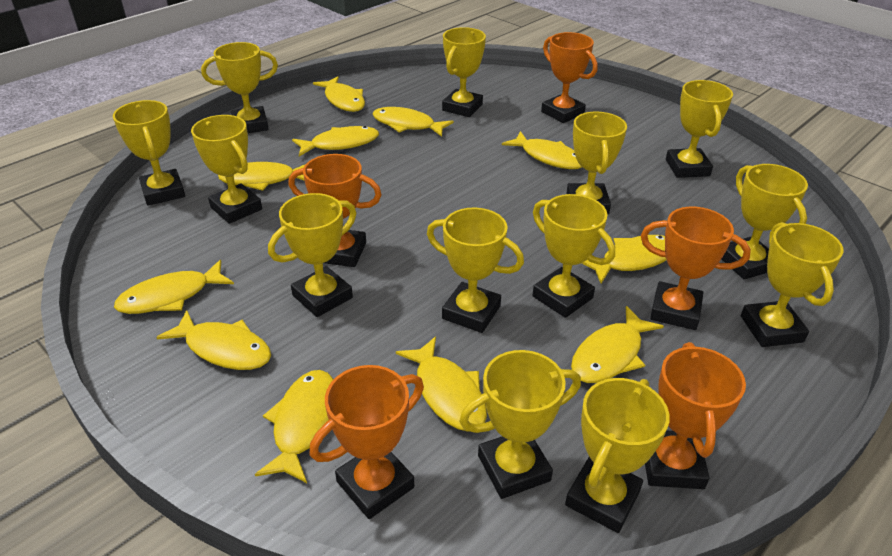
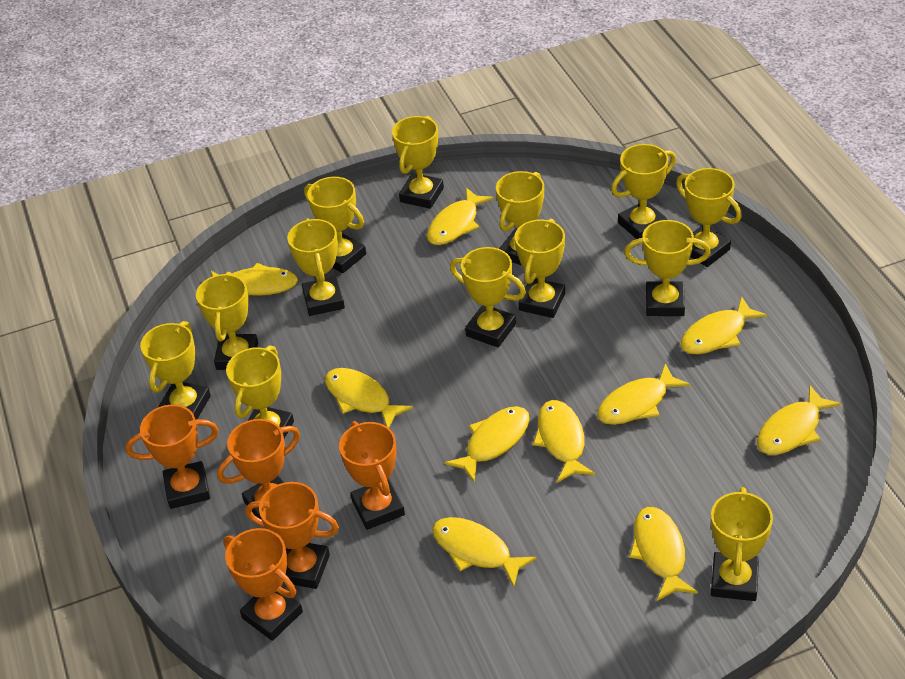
yellow fish: [114,260,234,314] [156,310,271,370] [218,162,306,191] [255,370,334,483] [292,126,379,156] [313,76,365,112] [372,107,454,137] [396,336,487,432] [502,131,582,169] [571,306,664,383] [582,235,667,284] = 11 -> [211,263,298,296] [325,368,413,428] [427,188,494,245] [432,517,537,587] [444,406,530,482] [533,400,595,483] [597,363,690,425] [629,507,698,601] [681,296,767,354] [757,385,841,455] = 10

